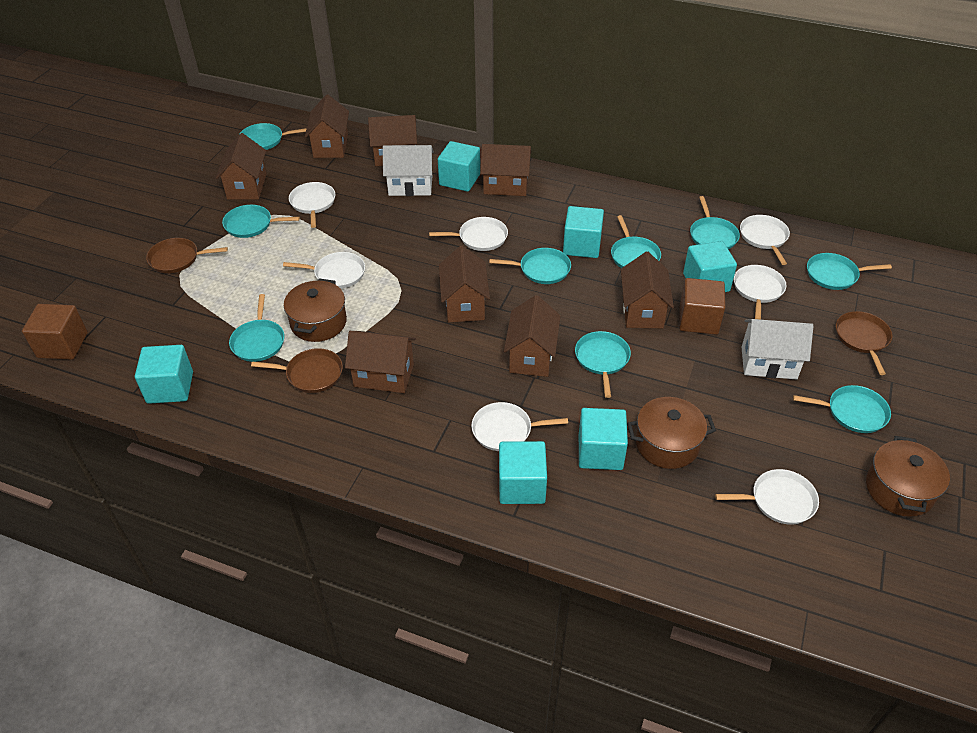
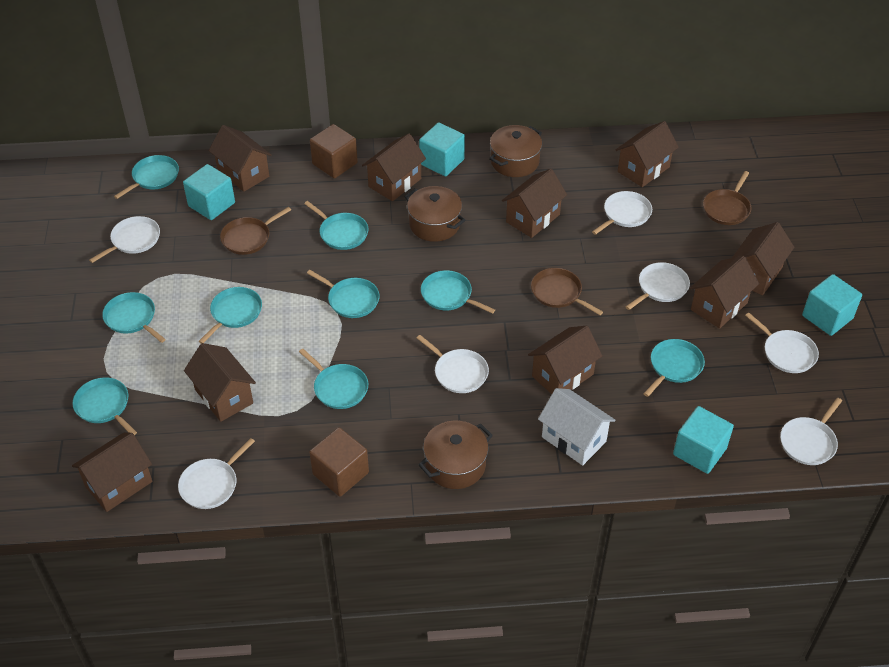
brown house: [216,133,266,200] [305,94,349,158] [345,331,416,393] [368,115,417,166] [439,246,490,322] [480,144,531,196] [504,295,561,377] [621,252,674,328] = 8 -> [72,433,152,512] [184,343,256,422] [209,125,272,192] [362,133,426,201] [502,169,567,238] [528,326,602,394] [616,121,679,187] [690,256,759,329] [732,222,794,295] = 9
turquoise cube: [135,345,193,404] [438,141,480,192] [499,441,547,504] [563,206,604,258] [579,408,628,470] [683,241,737,292] = 6 -> [183,164,235,220] [419,122,465,176] [673,406,734,474] [802,274,862,336] = 4
white house: [383,145,434,196] [742,319,814,379] = 2 -> [538,388,616,465] = 1

